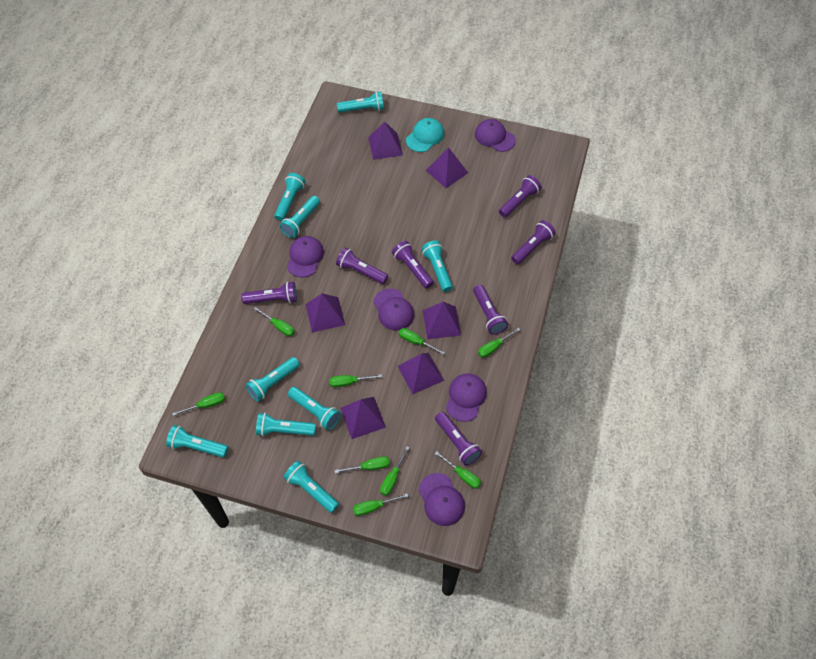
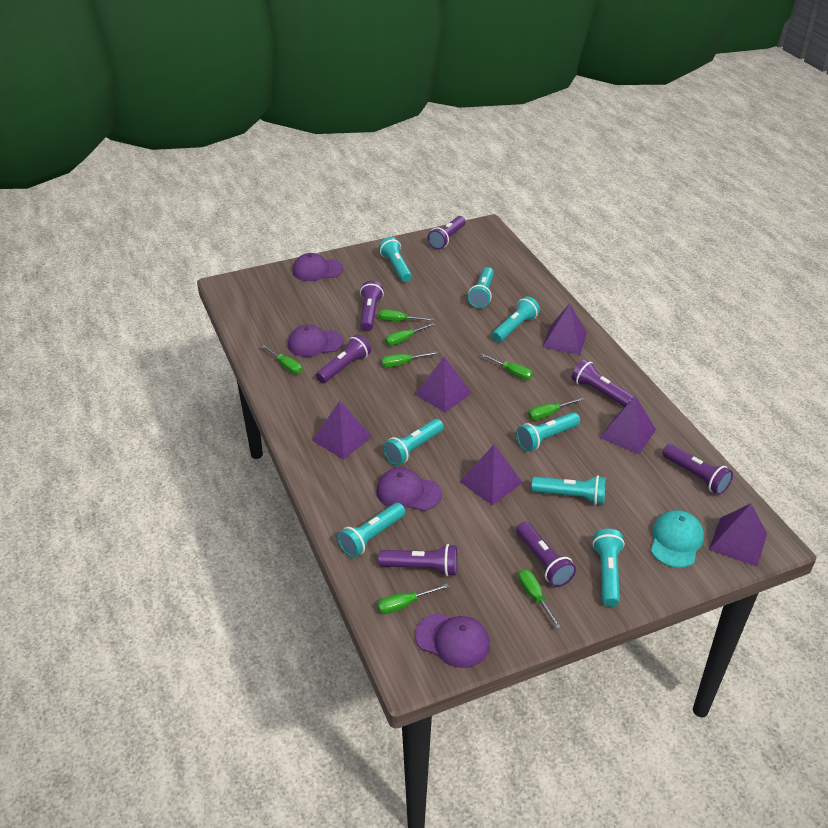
green screwdriver: [172,392,225,416] [254,307,294,336] [329,374,382,387] [335,456,390,473] [353,493,408,516] [380,446,410,496] [399,328,445,355] [434,451,481,489] [478,328,521,358] = 9 -> [261,345,302,374] [378,584,449,614] [379,309,433,321] [381,352,438,367] [385,323,435,346] [481,353,533,380] [518,569,561,628] [528,397,584,420] = 8
purple cap: [287,236,324,278] [373,289,414,330] [418,473,465,526] [446,373,487,422] [475,119,516,152] = 5 -> [288,325,344,357] [292,253,343,281] [376,468,442,511] [415,613,490,668] = 4
turquoise flashlight: [166,425,228,457] [245,357,300,402] [256,413,316,437] [274,173,305,221] [280,196,320,238] [283,461,339,513] [288,387,341,430] [337,91,384,113] [422,240,453,292] = 9 -> [338,503,405,558] [379,237,412,282] [383,419,444,466] [468,267,494,308] [492,296,540,342] [516,412,580,451] [532,475,606,505] [592,529,625,607] = 8

